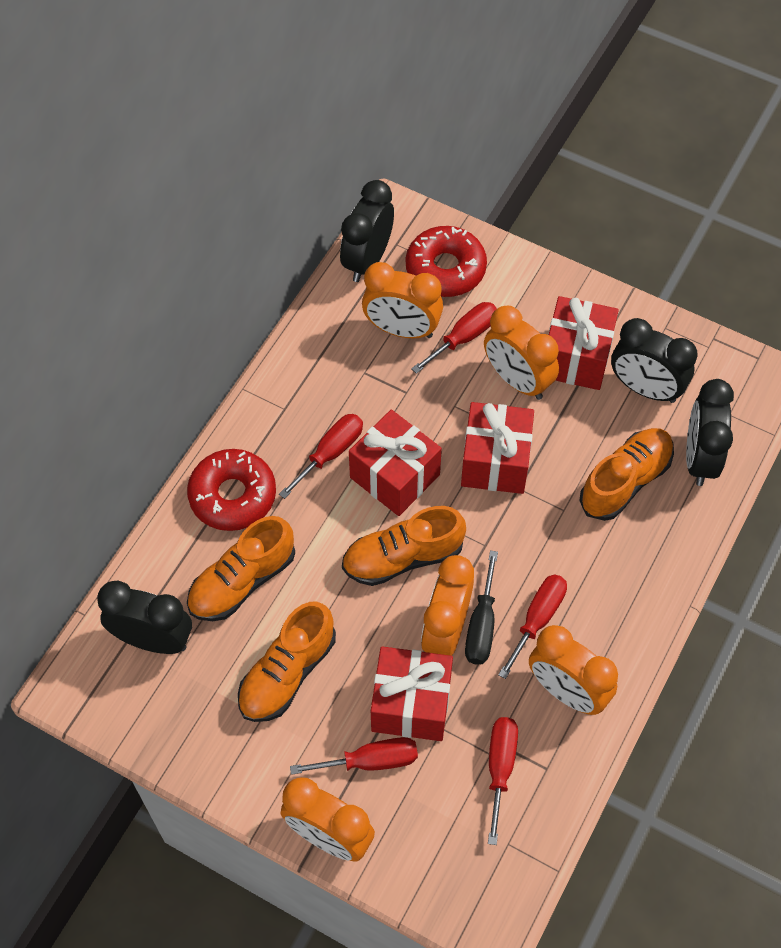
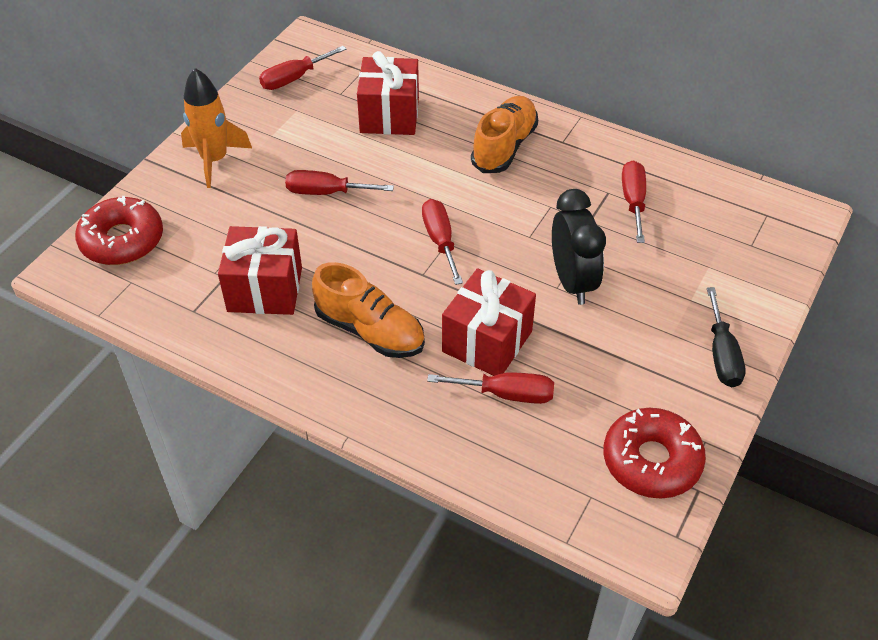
black clock: [97,580,192,654] [340,180,394,282] [611,318,698,403] [686,379,734,486] = 4 -> [552,189,606,305] = 1
orange clock: [281,777,375,862] [362,262,443,338] [421,555,474,656] [484,305,559,400] [529,625,618,715] = 5 -> none = 0
orange rocket: none = 0 -> [181,68,252,188] = 1
orange shoe: [187,516,295,621] [238,601,336,722] [342,506,466,586] [580,428,674,521] = 4 -> [312,262,425,358] [471,96,538,173] = 2
red gift: [349,410,442,516] [371,646,453,741] [461,402,534,494] [549,296,619,390] = 4 -> [218,226,302,315] [357,51,419,135] [442,268,536,376] = 3

